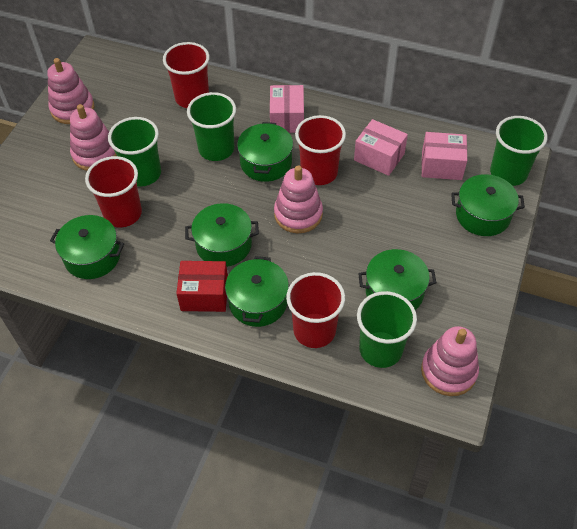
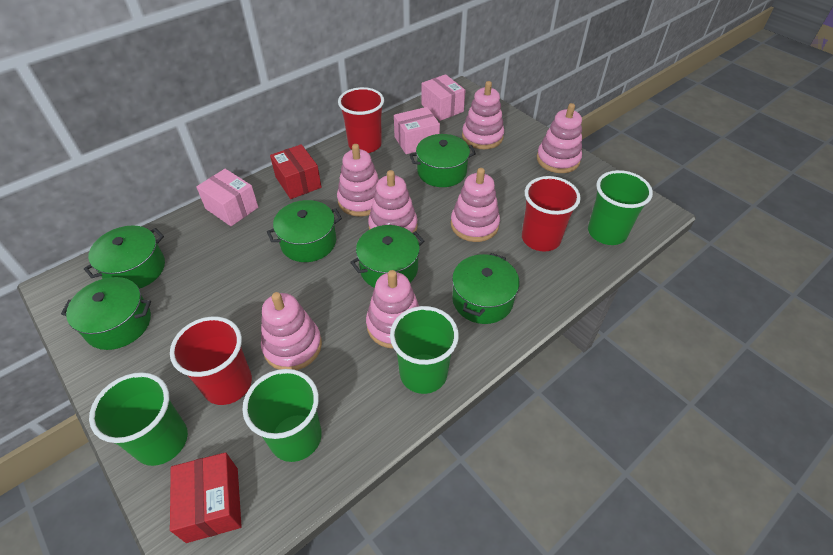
pink stacking toy: [47,58,94,124] [70,104,117,171] [274,165,323,233] [421,326,479,396] = 4 -> [261,292,322,370] [337,144,379,217] [366,270,419,349] [368,170,417,233] [451,168,500,242] [462,81,504,149] [537,103,582,173] = 7
red box: [176,261,228,312] = 1 -> [170,452,242,543] [270,144,322,199] = 2
red cup: [85,156,142,227] [163,42,210,108] [286,272,345,348] [295,115,346,185] = 4 -> [170,316,252,405] [338,87,384,153] [522,176,581,252] = 3

